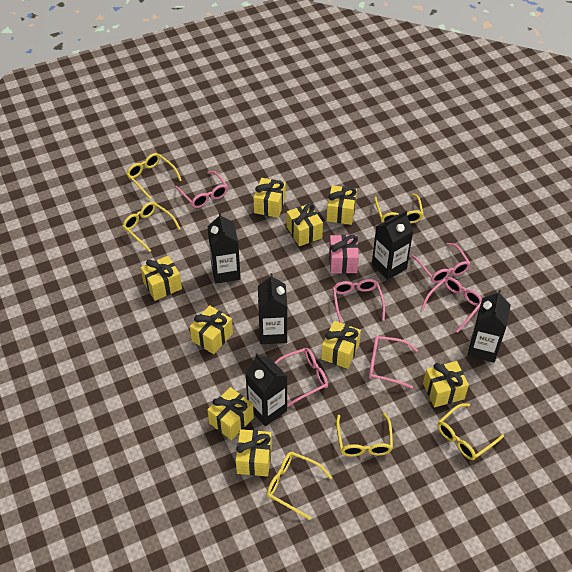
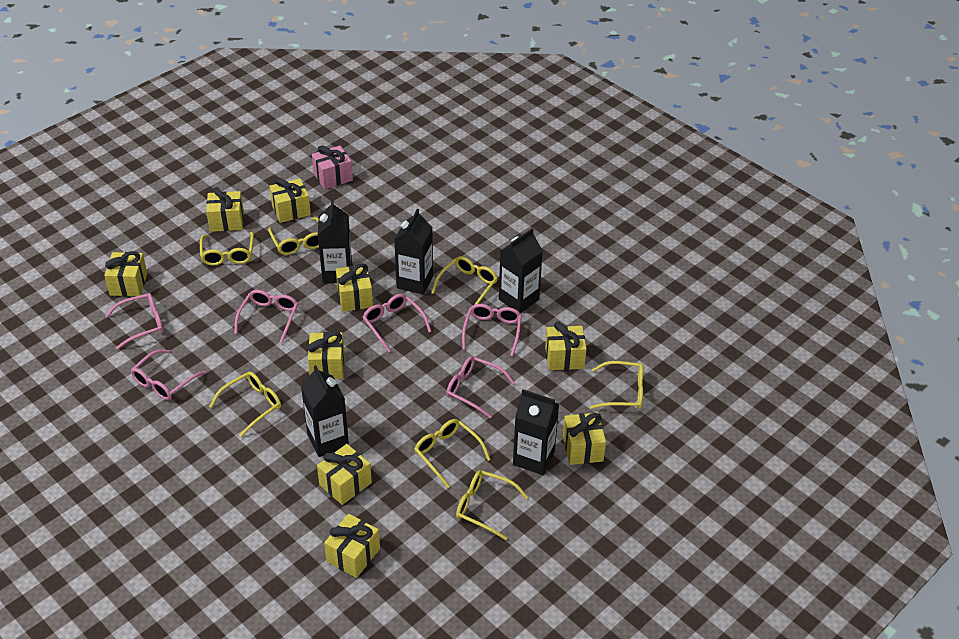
yellow glasses: [122,202,180,252] [127,153,182,199] [266,452,332,520] [336,413,393,457] [374,194,424,223] [438,403,504,460] = 6 -> [200,232,254,266] [209,372,281,437] [268,217,319,255] [414,419,491,488] [431,256,498,305] [456,470,528,540] [590,361,643,410] = 7

